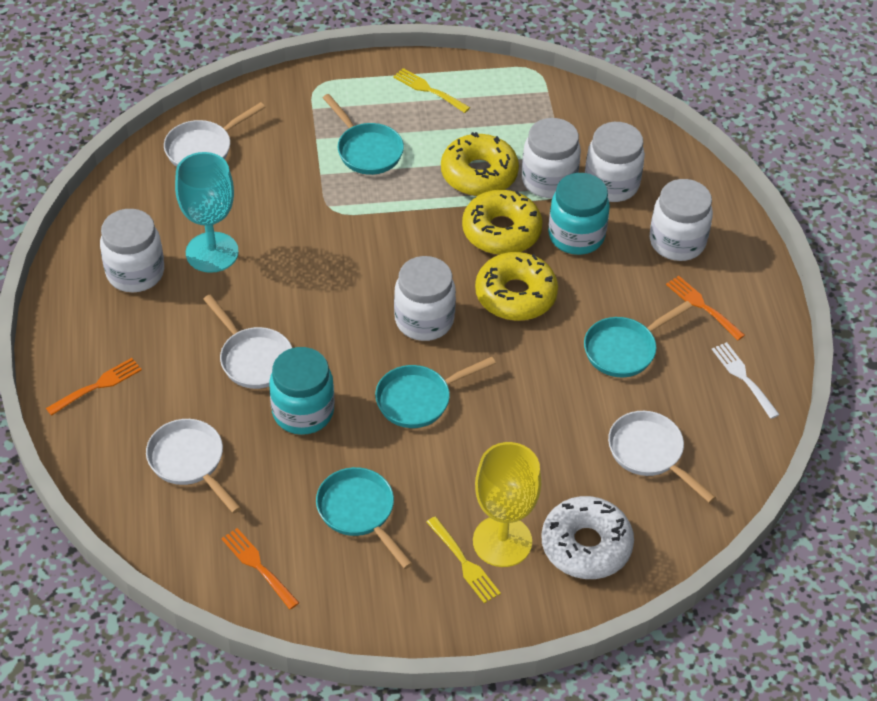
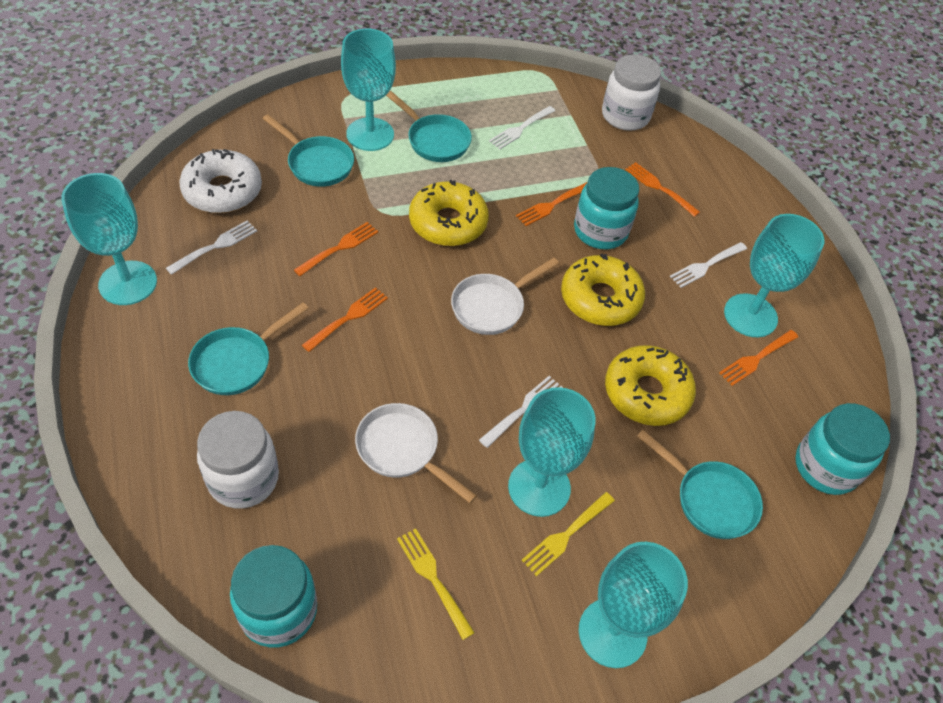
orange fork: [46,358,142,416] [221,528,299,610] [666,276,745,341] = 3 -> [294,222,378,276] [302,287,388,352] [516,182,587,226] [625,162,700,217] [719,330,798,386] = 5
turquoise goblet: [175,152,239,273] = 1 -> [61,173,157,305] [341,29,396,151] [508,387,595,517] [579,542,688,668] [724,214,824,337] = 5
turquoise jar: [269,347,335,435] [548,173,610,255] = 2 -> [230,545,317,647] [574,167,639,249] [795,403,890,495] = 3
white fork: [712,342,780,419] = 1 -> [166,221,257,275] [479,376,563,448] [489,106,555,149] [670,242,747,288] = 4
white jar: [100,209,164,292] [394,256,456,341] [522,118,581,198] [585,122,645,202] [650,179,713,261] = 5 -> [197,411,279,508] [602,54,661,131] = 2
white pan: [146,419,241,514] [164,102,265,167] [203,295,292,389] [608,411,716,503] = 4 -> [355,403,477,503] [451,257,559,335] = 2
yellow goblet: [473,442,541,567] = 1 -> none = 0

